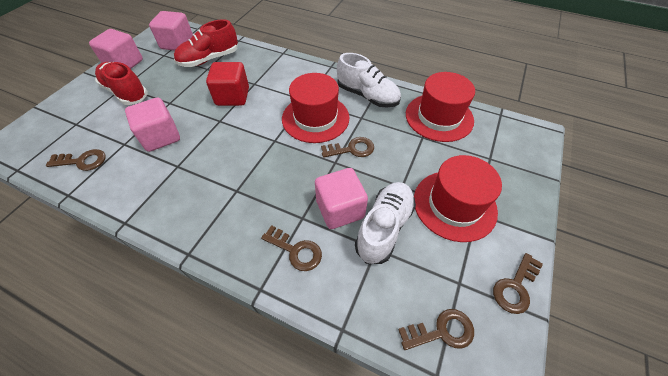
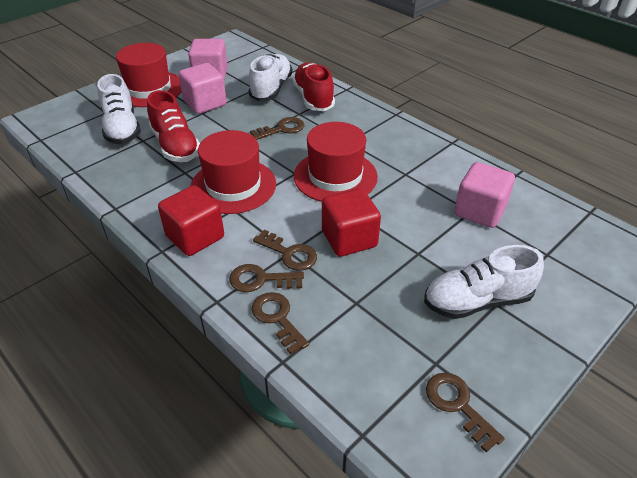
pink cube: [89,29,143,69] [125,98,180,152] [149,11,193,51] [315,168,368,229] = 4 -> [178,63,227,114] [188,39,228,80] [454,162,515,228] = 3
red cube: [206,62,249,106] = 1 -> [158,185,224,256] [322,189,381,257] = 2
white shoe: [337,53,401,108] [355,182,416,264] = 2 -> [97,74,141,144] [248,54,293,101] [424,245,544,319] = 3

